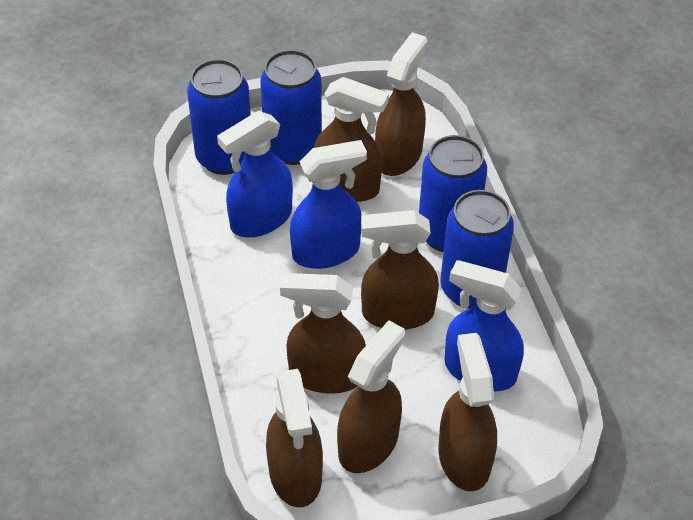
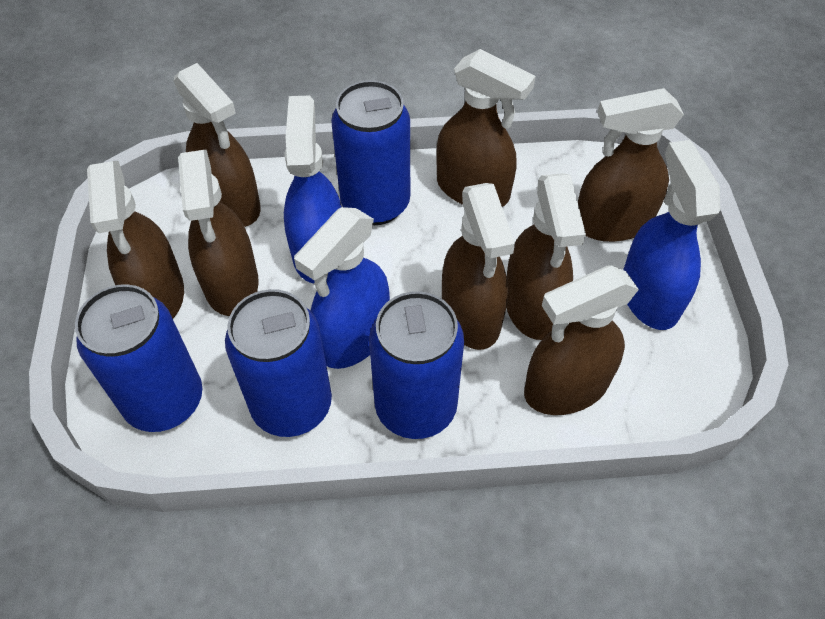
brown spray bottle: [266,369,323,507] [280,273,366,394] [314,77,389,202] [337,320,405,473] [361,210,439,330] [375,32,427,176] [438,333,497,491] = 7 -> [87,161,184,319] [174,63,261,227] [178,150,259,316] [436,49,536,207] [442,183,515,350] [506,173,586,340] [524,266,639,415] [578,88,684,242] = 8

